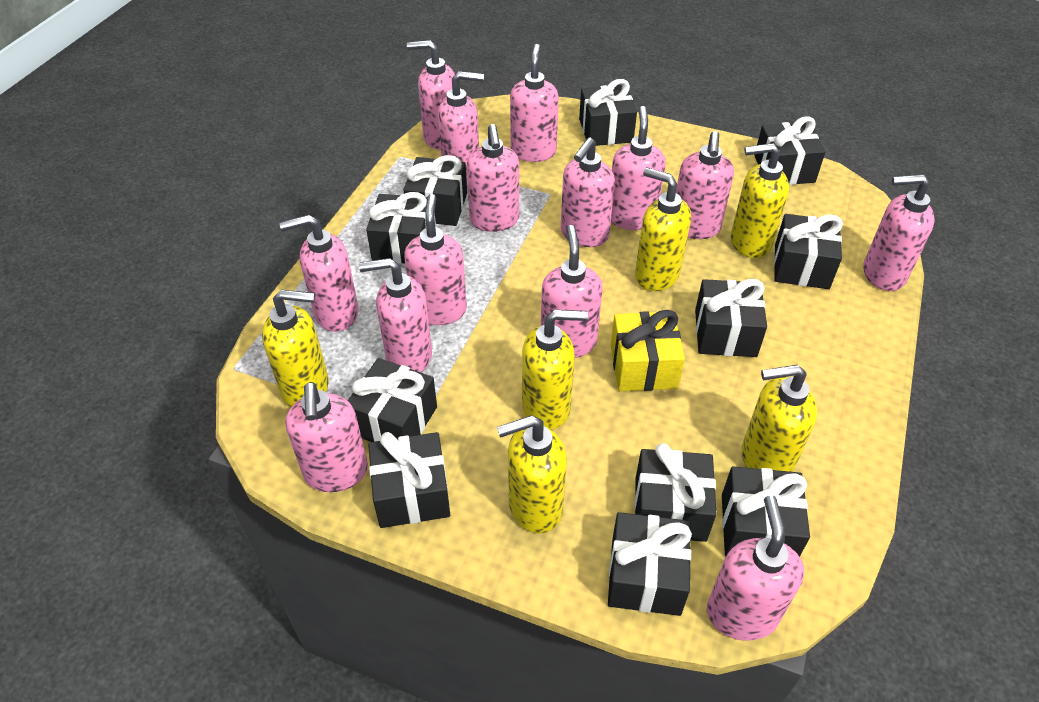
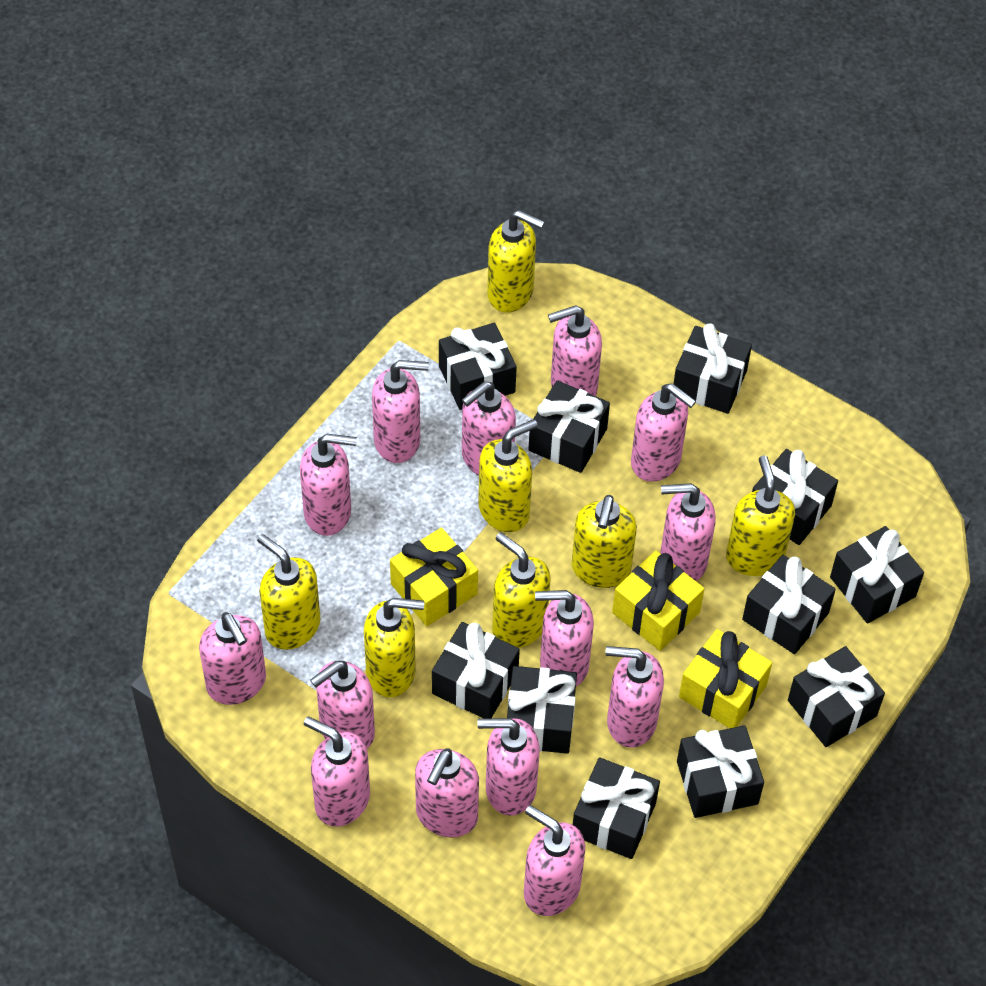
yellow gift: [611,310,685,391] = 1 -> [390,528,478,626] [612,551,704,651] [679,629,772,728] = 3
yellow soap dispenser: [262,290,329,407] [497,415,567,533] [522,310,588,430] [635,167,691,291] [731,143,789,258] [742,364,817,472] = 6 -> [257,534,320,650] [364,598,424,697] [478,419,538,532] [487,210,545,312] [492,532,551,648] [572,495,637,588] [726,455,795,576] = 7

